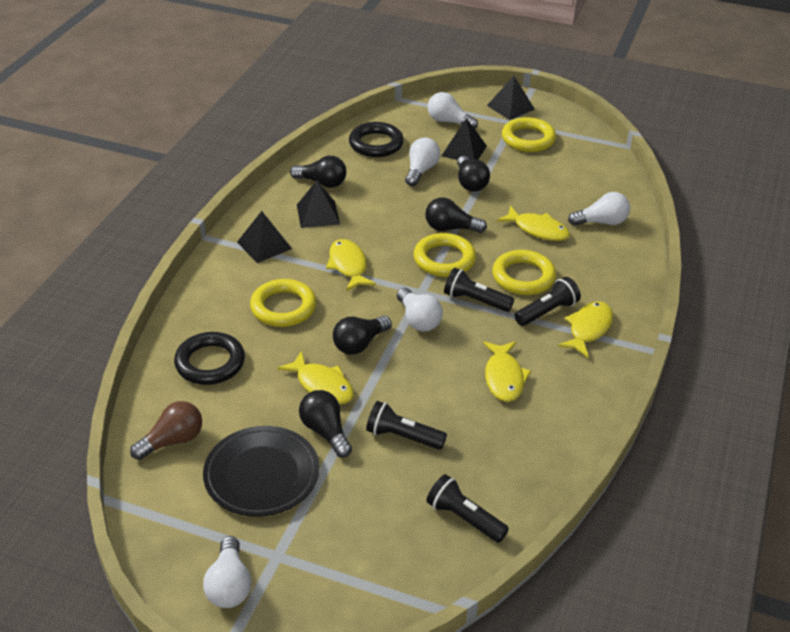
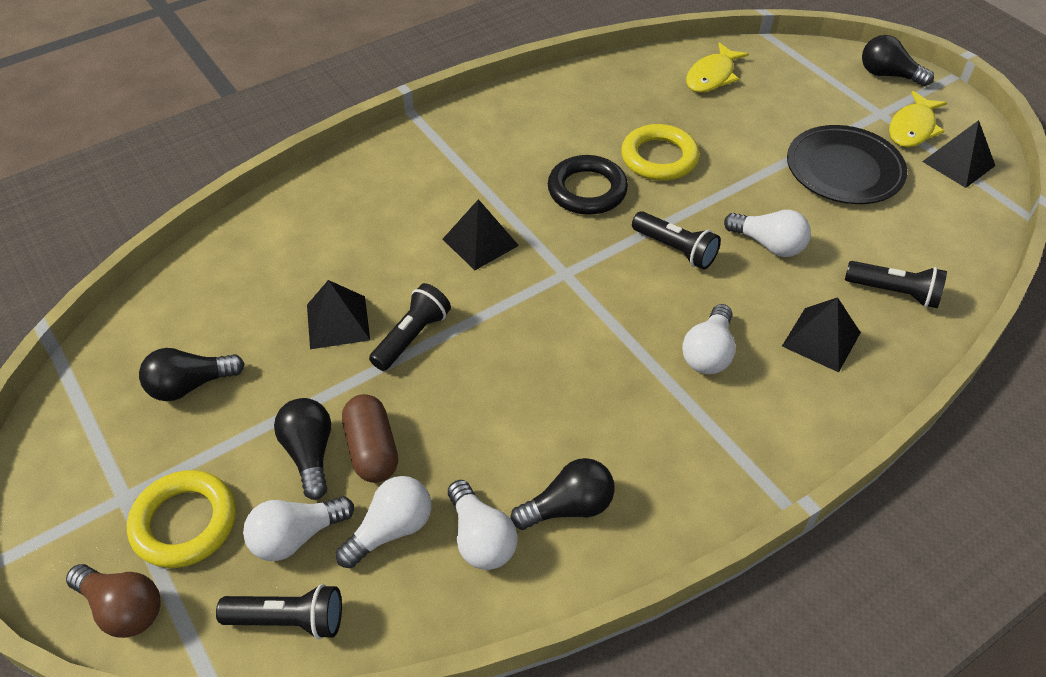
black light bulb: [290,156,346,188] [299,390,352,458] [333,315,392,355] [425,197,487,233] [457,156,490,192] = 5 -> [139,348,245,401] [274,398,331,500] [510,458,615,530] [862,35,934,86] = 4
black ring: [174,332,245,385] [349,122,404,157] = 2 -> [548,155,628,215] = 1
brown capsule: none = 0 -> [342,394,398,483] = 1
yellow fish: [277,351,354,404] [326,239,376,291] [483,341,531,402] [497,206,570,241] [558,301,613,358] = 5 -> [686,42,749,93] [889,91,947,147] = 2
yellow ring: [250,279,316,327] [414,233,476,277] [492,250,556,295] [502,117,556,152] = 4 -> [127,470,236,568] [621,124,699,181] = 2

